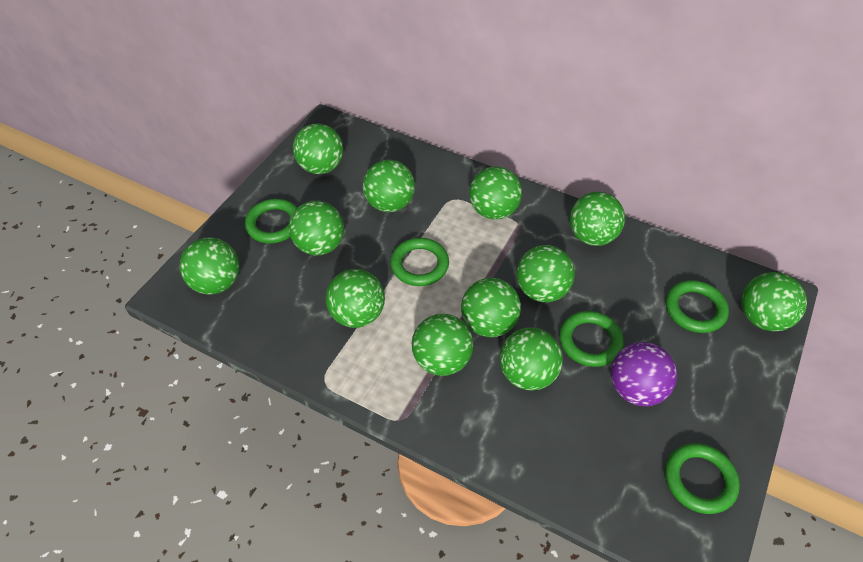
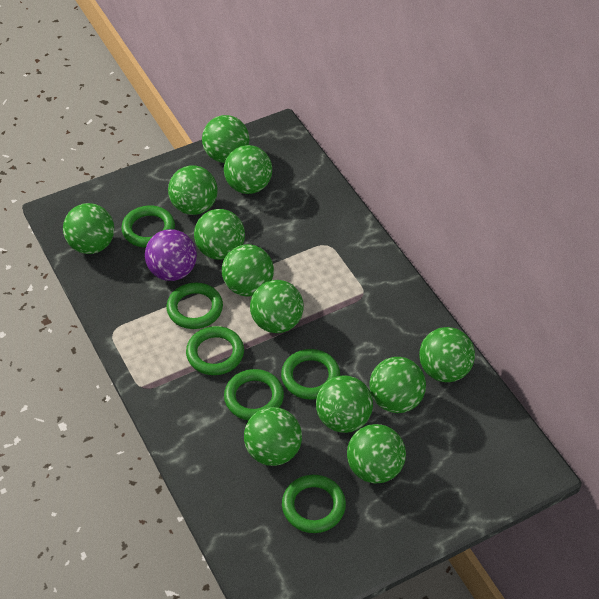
green ring: [245,199,297,244] [390,238,449,286] [559,311,624,367] [665,443,740,514] [666,280,729,333] = 5 -> [121,206,175,248] [166,283,223,329] [186,326,244,375] [224,369,284,420] [281,349,340,399] [282,475,346,533] = 6

